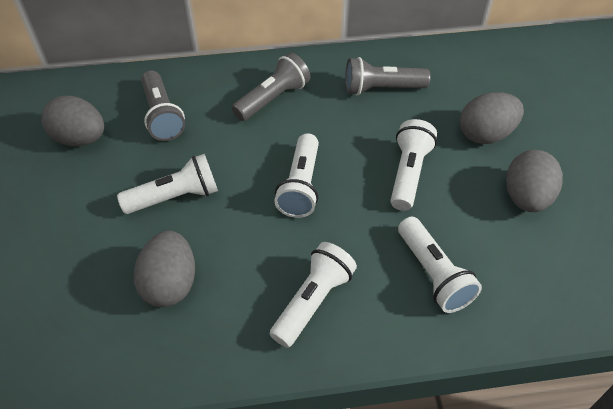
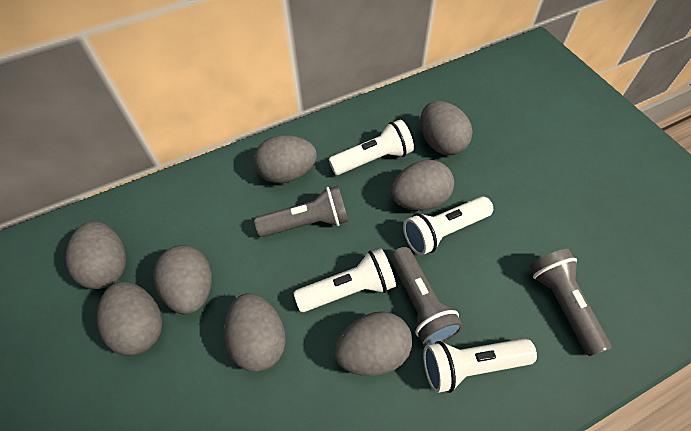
grey egg: [41,96,104,146] [134,231,195,307] [460,92,524,144] [506,150,563,212] = 4 -> [65,221,127,289] [96,282,162,356] [153,245,212,314] [224,293,286,372] [254,135,317,183] [334,311,412,376] [391,160,454,211] [420,101,472,155] = 8
white flashlight: [117,154,218,214] [270,242,357,348] [274,133,319,218] [390,119,437,211] [398,217,482,313] = 5 -> [294,248,396,312] [329,120,414,175] [403,197,493,256] [423,338,537,393] = 4

